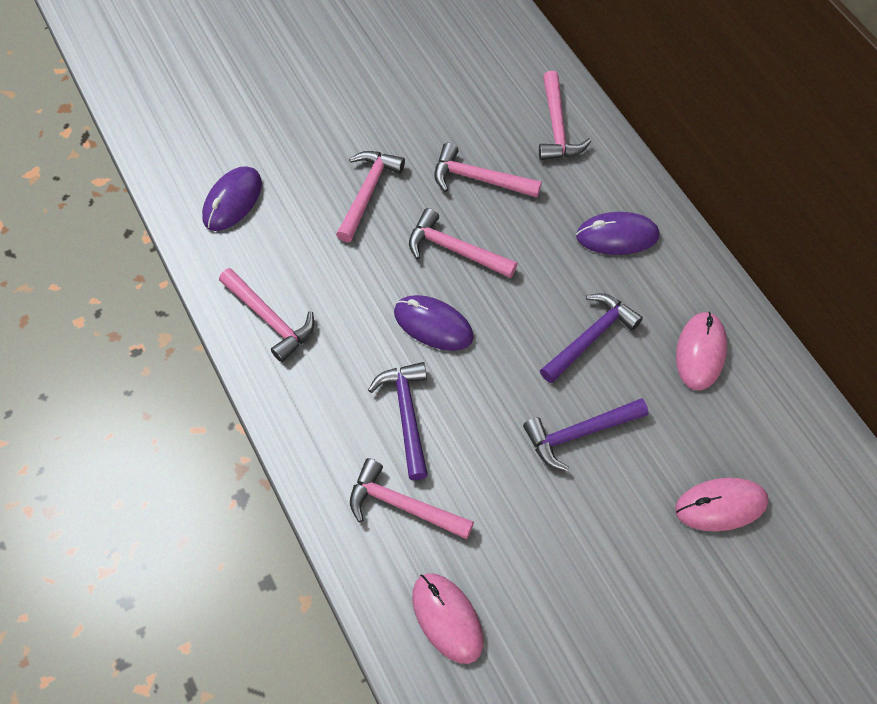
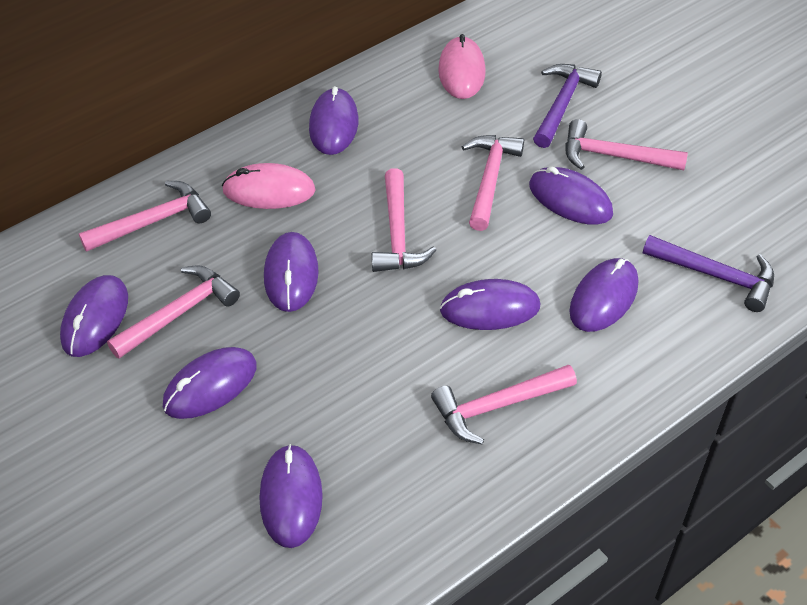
pink mouse: [412,573,484,664] [675,478,768,531] [676,312,727,390] = 3 -> [222,163,316,209] [438,34,486,99] = 2
purple hammer: [368,362,428,480] [523,398,649,471] [540,293,643,383] = 3 -> [533,64,602,148] [643,235,774,312] = 2
purple mouse: [202,166,262,231] [394,295,474,351] [576,212,660,255] = 3 -> [60,275,128,357] [163,347,257,419] [259,444,323,548] [264,232,319,312] [309,86,358,155] [440,279,541,330] [529,166,613,225] [569,258,638,332] = 8

